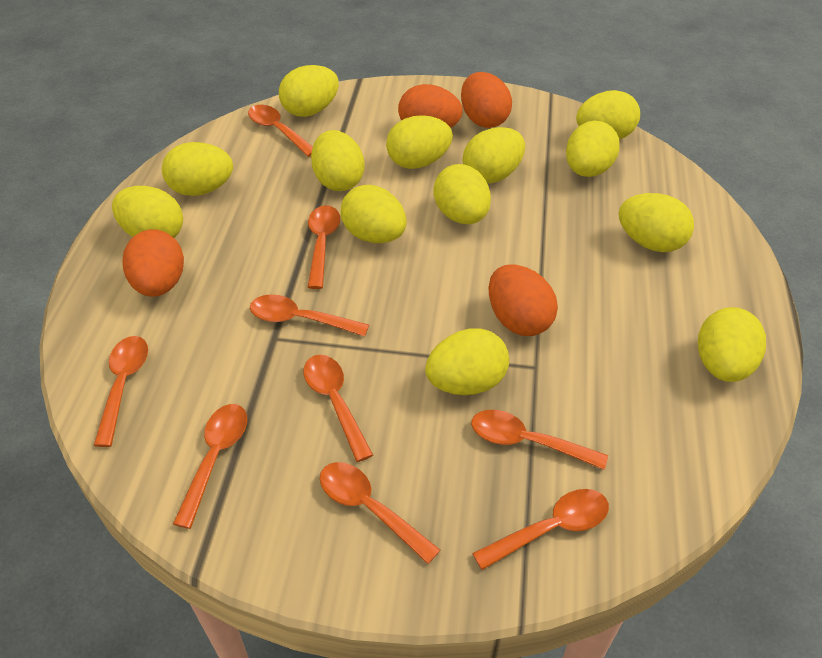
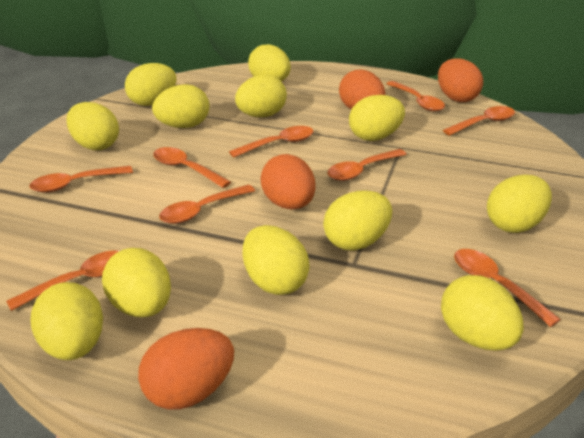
yellow egg: [112,186,183,238] [162,142,233,196] [279,65,339,117] [311,130,365,191] [341,185,407,243] [386,115,453,169] [425,328,509,395] [433,164,491,224] [463,127,525,183] [566,121,620,177] [576,90,640,139] [619,193,694,252] [698,307,766,382] = 13 -> [30,282,103,360] [67,102,119,150] [102,248,171,317] [125,63,176,106] [152,84,209,128] [235,74,287,117] [243,225,309,295] [248,44,291,81] [323,190,392,251] [349,95,405,141] [441,275,524,351] [487,175,552,233] = 12

